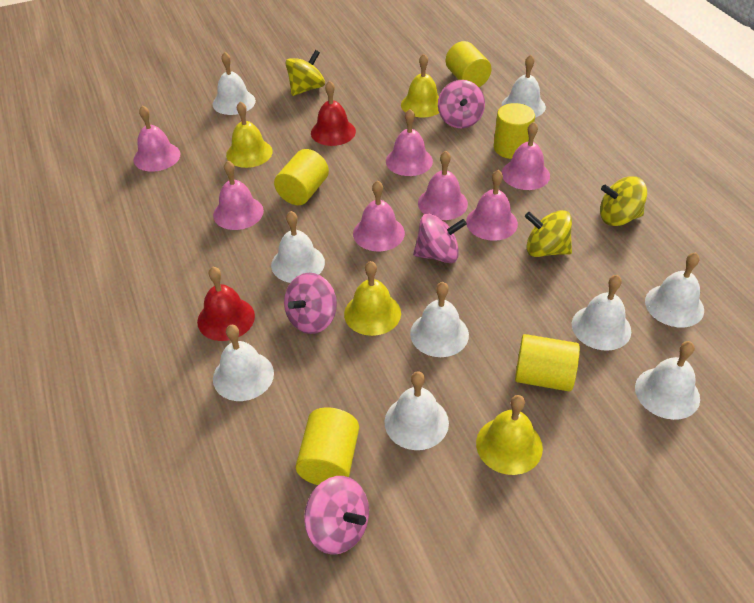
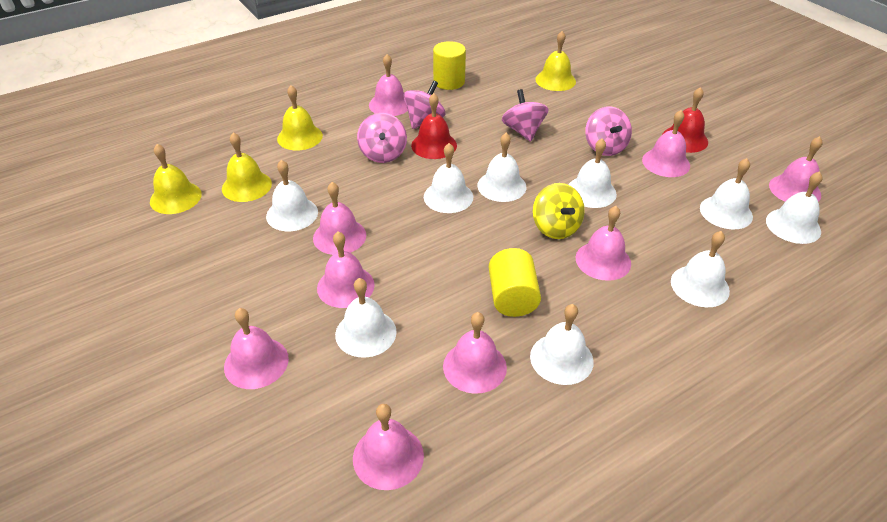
pink bell: [133,105,180,172] [213,161,264,230] [353,180,405,251] [386,109,433,176] [418,151,468,220] [466,170,518,241] [501,122,550,190] = 7 -> [224,308,289,389] [313,182,366,255] [317,231,375,308] [353,404,424,490] [369,54,408,116] [443,312,507,394] [576,206,631,281] [642,110,690,177] [769,136,822,202] = 9
yellow cylinder: [274,149,329,205] [295,407,359,485] [446,41,491,87] [494,103,535,159] [515,334,580,392] = 5 -> [433,41,466,90] [489,248,541,317] = 2
yellow spinning top: [285,50,325,96] [525,210,572,257] [600,176,647,226] = 3 -> [533,183,585,239] = 1

